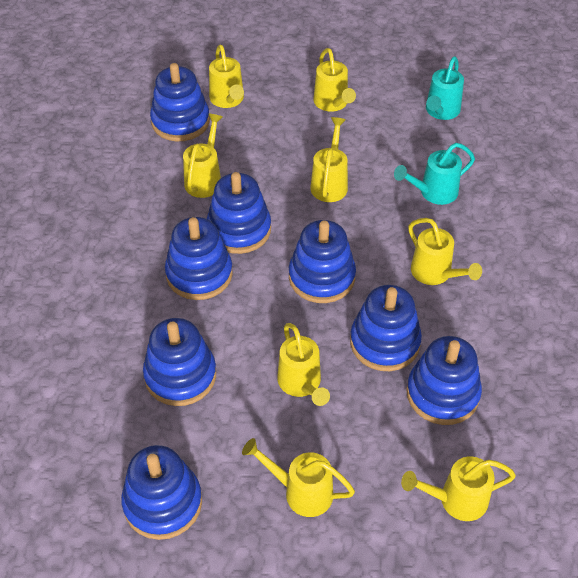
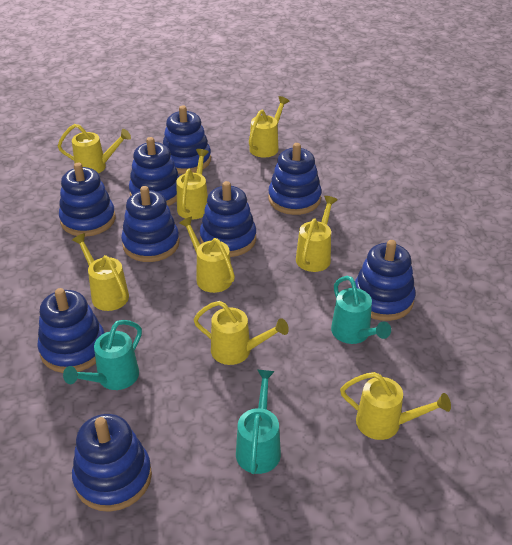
blue stacking toy: [121,445,202,540] [143,318,216,406] [150,63,210,141] [165,217,233,300] [207,172,271,254] [289,220,356,303] [350,285,422,371] [406,336,482,425] = 8 -> [37,288,105,373] [59,163,116,237] [72,414,152,512] [121,186,179,262] [129,137,179,206] [163,105,211,174] [200,181,256,257] [268,143,322,215] [355,240,416,321] = 9
turquoise watering can: [394,143,475,205] [426,56,464,120] = 2 -> [63,320,142,390] [236,370,281,474] [331,276,391,344] = 3

